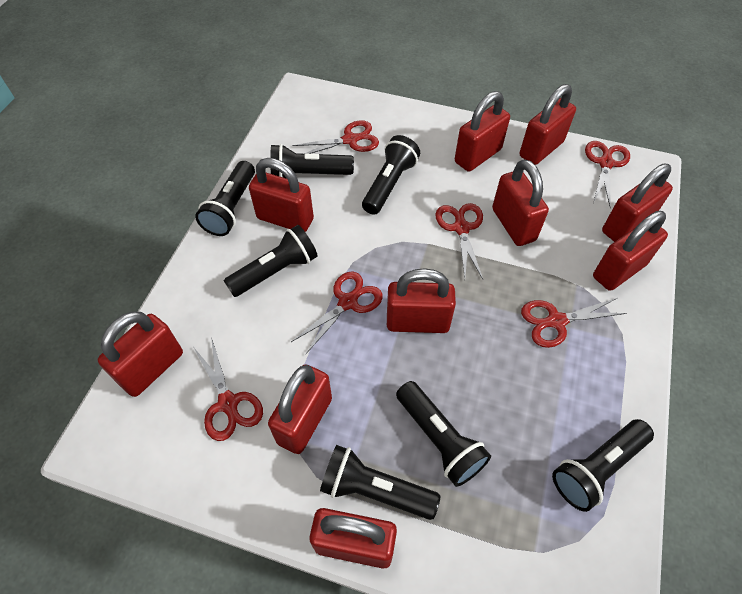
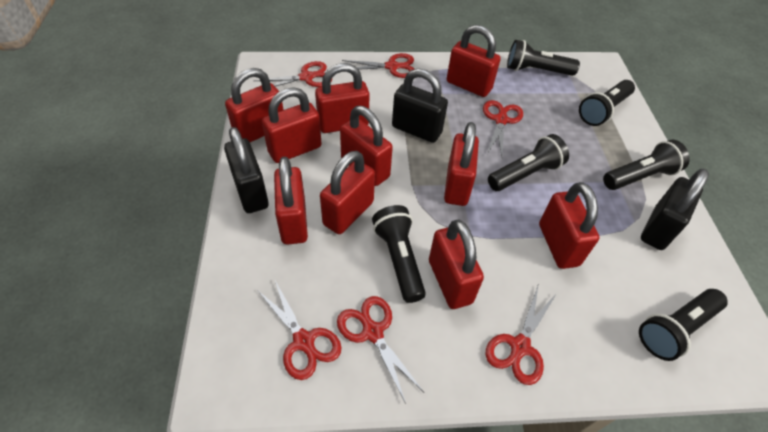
black flashlight: [195,161,255,236] [224,225,318,297] [270,144,354,179] [320,445,440,520] [362,135,420,215] [396,381,491,487] [552,419,654,512] = 7 -> [372,205,426,303] [488,134,569,191] [507,40,580,76] [579,80,635,126] [603,140,690,190] [639,289,728,361] = 6
black padlock: none = 0 -> [224,127,269,213] [392,69,448,143] [641,168,709,250] = 3

